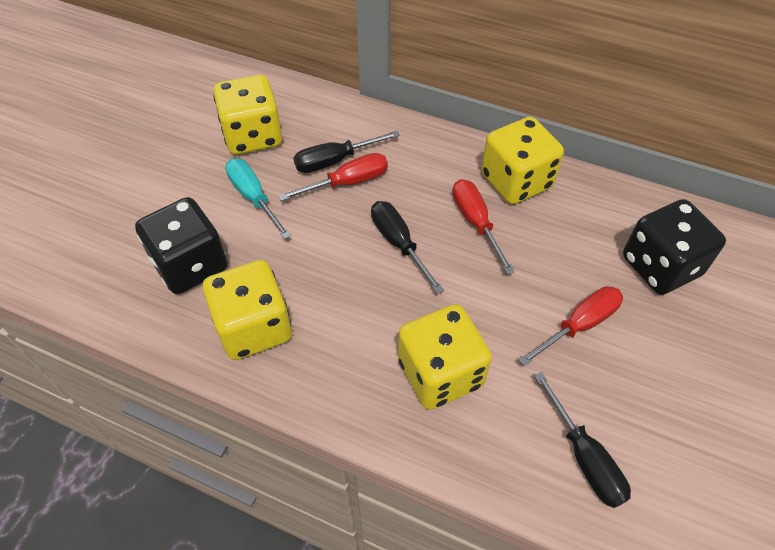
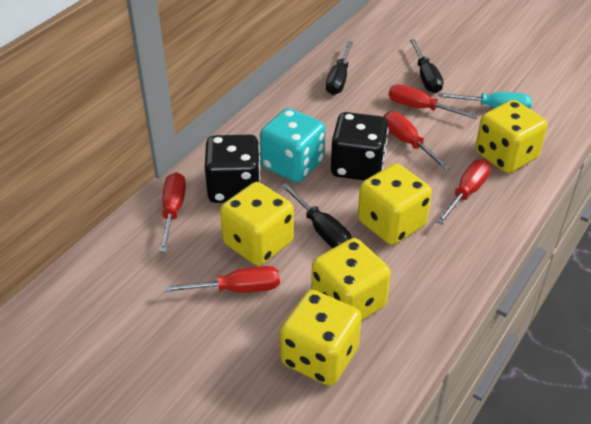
red screwdriver: [278,153,388,201] [452,179,515,274] [519,286,623,366] = 3 -> [159,172,186,252] [163,266,280,293] [384,111,450,170] [389,84,478,119] [436,159,491,224] = 5
turquoise dice: none = 0 -> [260,108,325,182] = 1
yellow dice: [203,260,292,360] [213,75,282,155] [398,304,492,410] [481,117,564,204] = 4 -> [220,182,294,266] [280,290,362,386] [311,238,391,321] [358,163,432,245] [475,100,548,173] = 5

